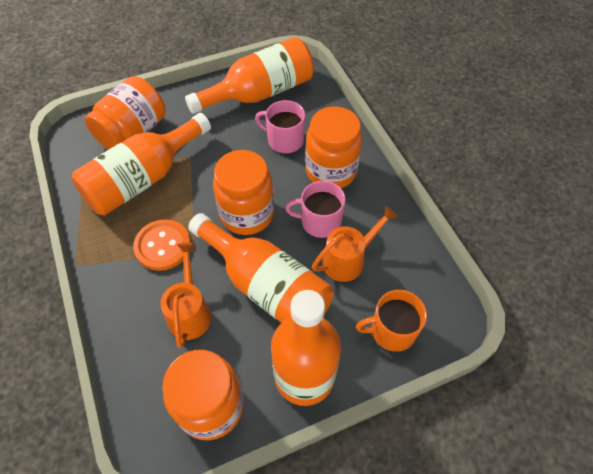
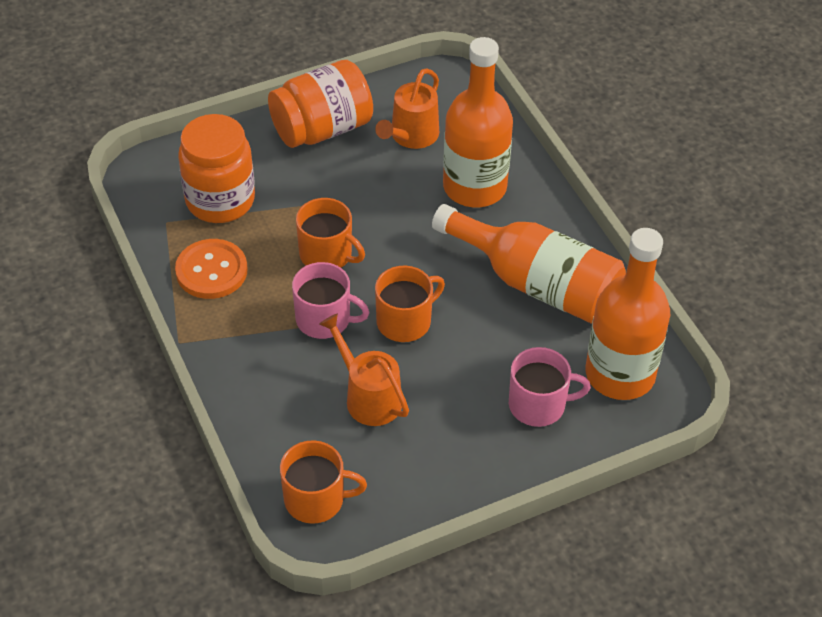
orange bottle: [71,113,211,216] [185,37,314,114] [188,213,334,323] [271,290,341,406] = 4 -> [432,204,626,324] [443,37,513,207] [586,228,670,400] = 3
orange jar: [84,76,166,150] [162,350,244,440] [213,150,274,235] [305,107,362,188] = 4 -> [178,114,255,223] [268,60,373,148] = 2
orange mug: [356,290,427,352] = 1 -> [280,440,367,524] [296,198,365,268] [375,266,445,342] = 3

